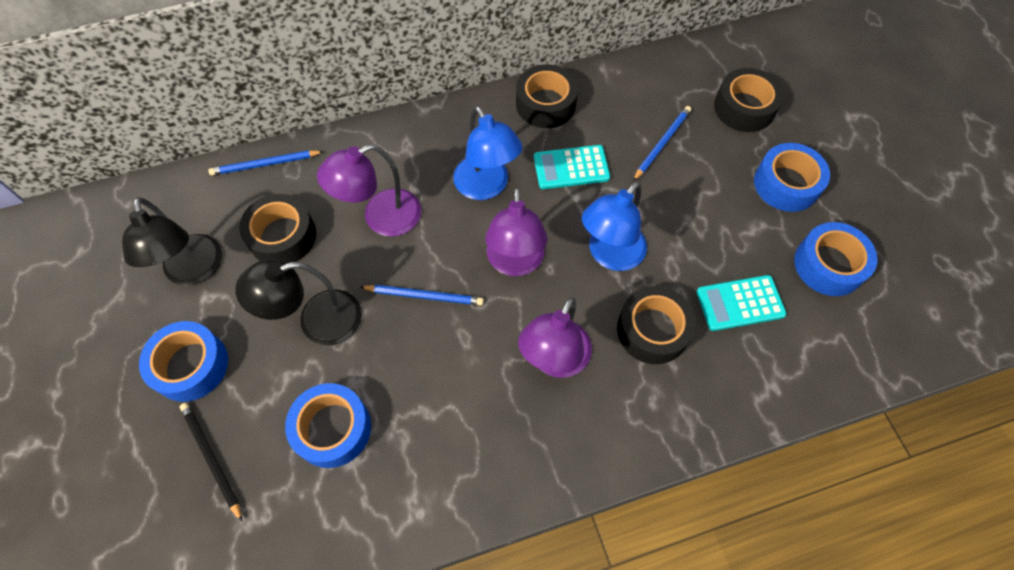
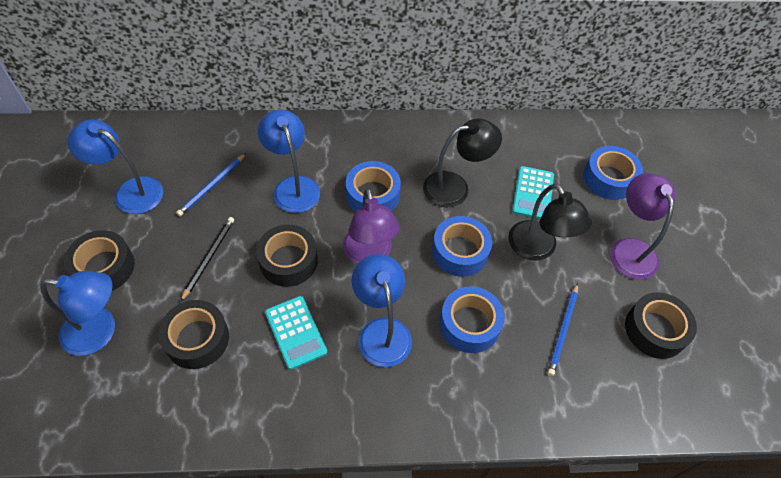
blue lamp: [453,106,523,200] [582,181,647,271] = 2 -> [40,271,115,356] [67,119,163,214] [258,110,320,213] [352,254,412,367] = 4
blue pencil: [208,150,324,175] [361,285,484,305] [633,106,691,181] = 3 -> [176,153,246,216] [548,283,578,376] = 2
purple lamp: [317,144,421,237] [485,187,548,276] [518,297,592,378] = 3 -> [343,188,400,264] [610,173,675,280] = 2

